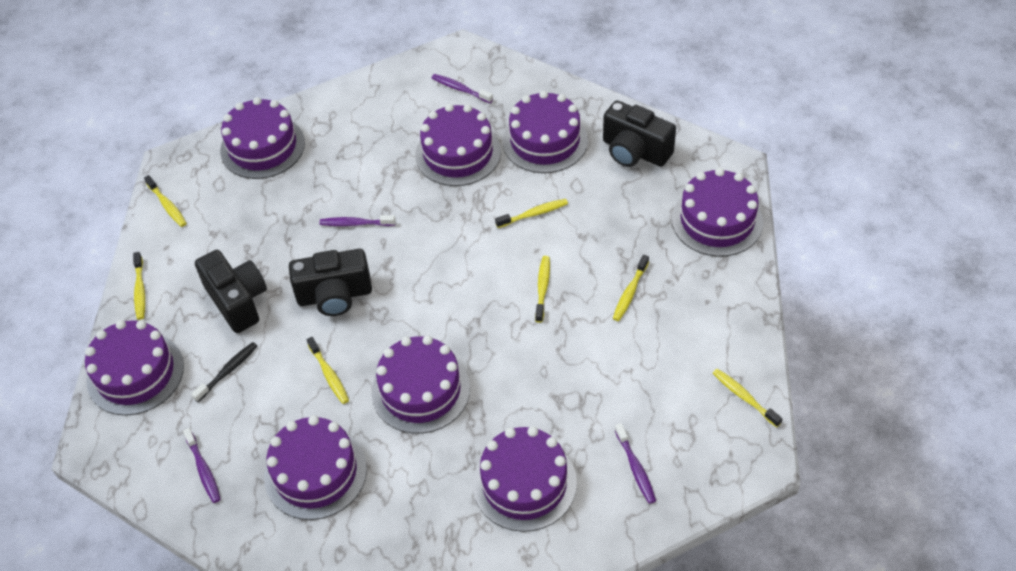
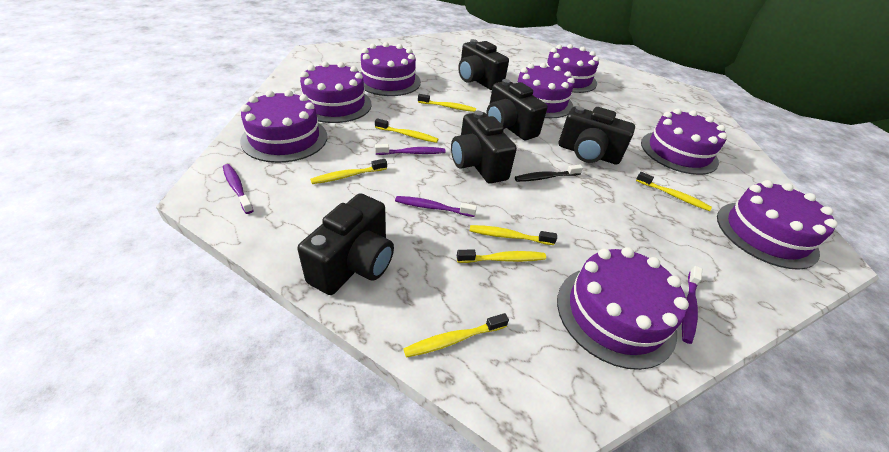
black camera: [195,250,267,333] [289,249,372,316] [603,100,676,167] = 3 -> [298,193,394,295] [451,111,517,184] [458,39,509,90] [486,79,548,140] [559,106,635,165] = 5

